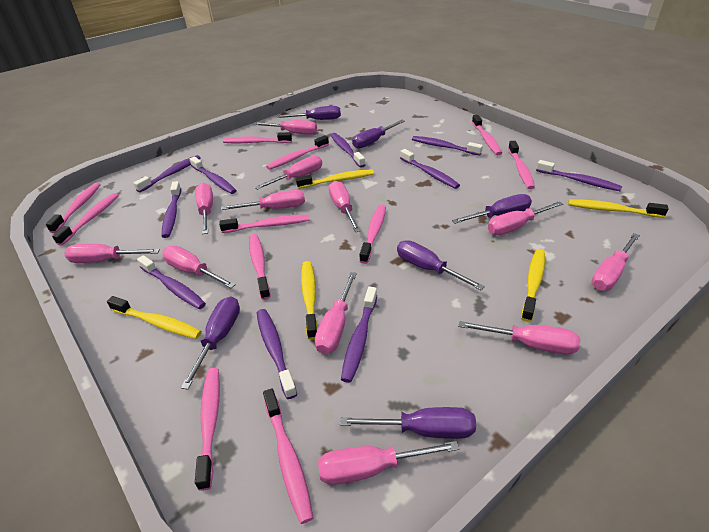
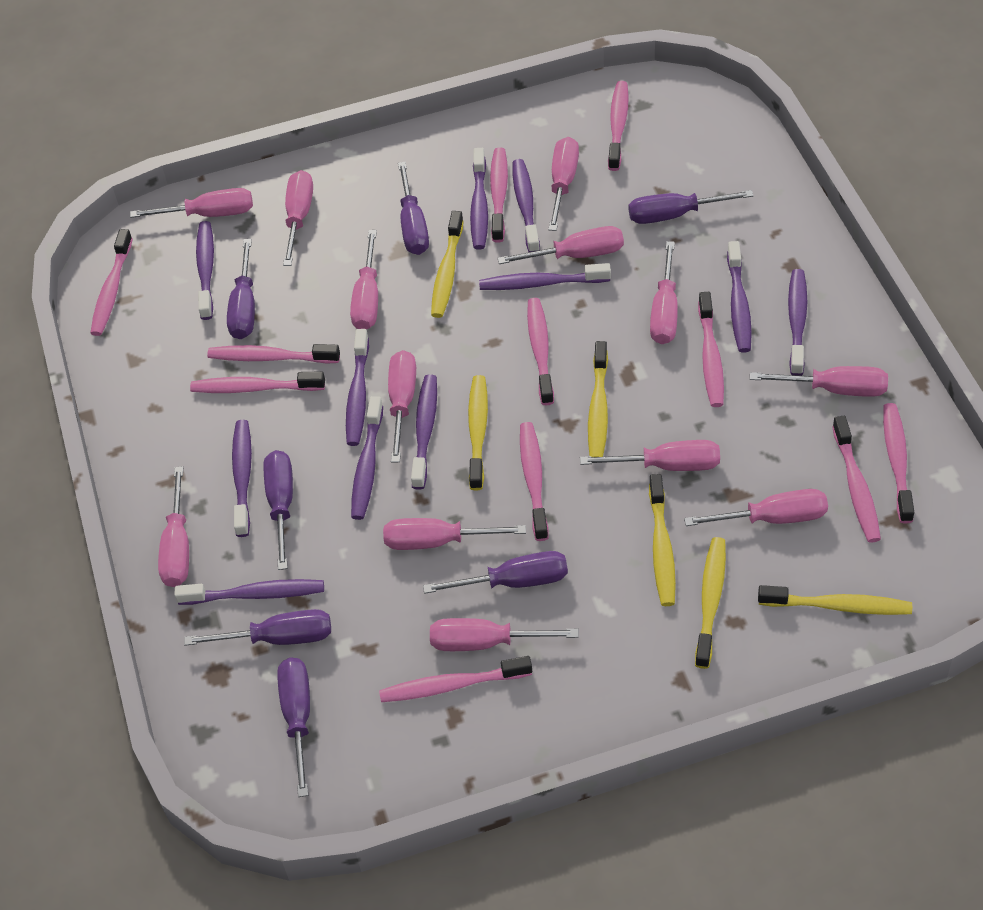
pink screwdriver: [65,244,160,263] [162,246,236,288] [195,183,213,234] [221,190,305,210] [254,120,317,135] [255,156,322,190] [315,272,357,354] [318,441,459,485] [329,181,361,232] [458,321,580,354] [488,201,563,235] [592,233,640,291] = 12 -> [130,188,253,218] [158,466,189,587] [283,170,313,266] [350,230,378,329] [383,518,526,550] [388,350,416,462] [430,618,579,651] [497,226,624,264] [548,137,579,231] [580,440,720,471] [650,241,678,344] [684,489,828,526] [750,366,888,397] = 13
purple screwdriver: [181,297,240,390] [277,106,341,120] [340,407,476,439] [352,120,405,149] [397,240,485,290] [452,194,532,224] = 6 -> [184,609,331,646] [227,239,255,339] [264,450,293,570] [277,657,310,797] [398,162,429,255] [423,551,568,594] [629,190,754,224] = 7
purple toothbrush: [134,155,201,193] [137,255,206,309] [162,181,181,238] [190,157,237,194] [257,309,297,399] [330,133,365,168] [341,287,377,383] [400,149,460,189] [412,136,483,156] [536,160,622,191] = 10 -> [174,579,324,605] [196,221,214,320] [232,420,252,537] [346,329,369,446] [351,396,383,520] [411,374,437,490] [470,148,488,250] [479,263,611,290] [513,159,540,252] [727,241,752,353] [788,269,807,376] = 11
yellow toothbrush: [107,296,202,339] [296,169,374,189] [301,261,318,340] [521,249,545,322] [568,200,669,218] = 5 -> [431,211,464,318] [468,375,488,491] [588,341,608,457] [649,474,676,606] [695,537,726,669] [758,585,912,615] = 6

